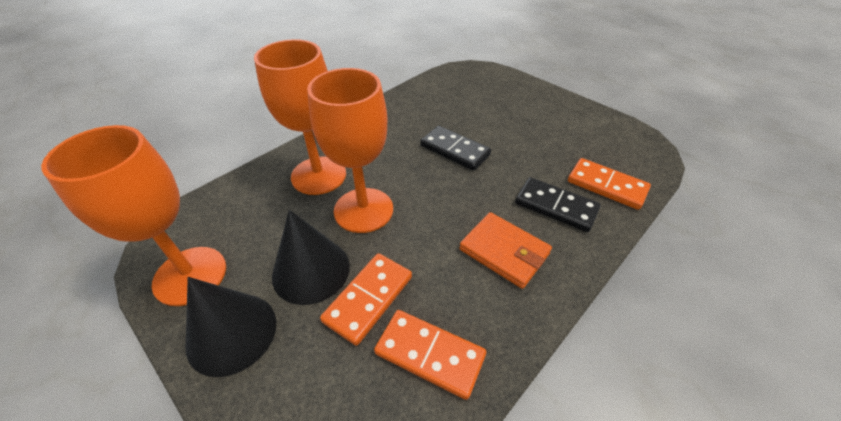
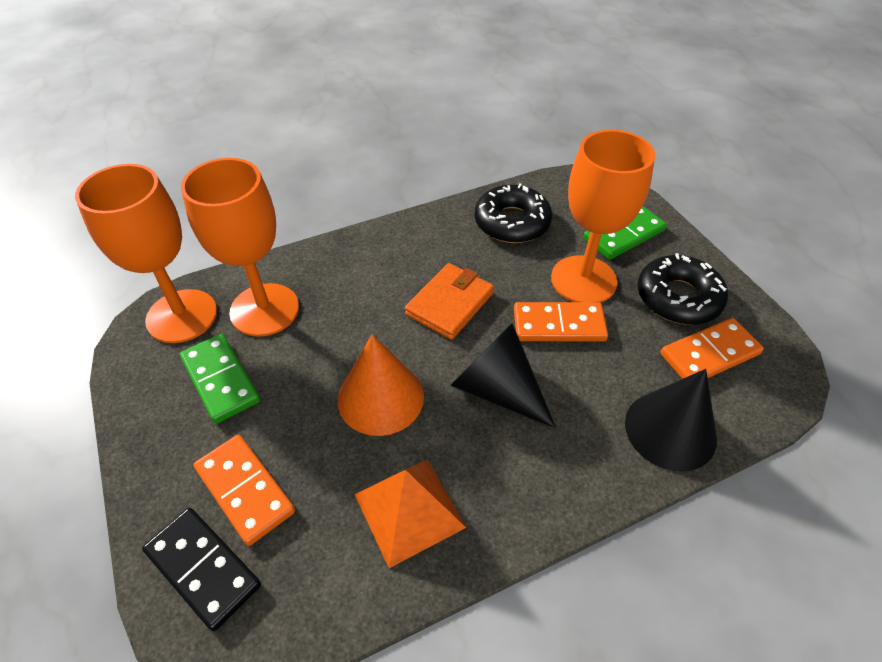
black domino: [420,126,491,170] [515,177,600,232] = 2 -> [142,508,261,631] = 1
black donut: none = 0 -> [475,183,552,243] [638,253,728,325] = 2
green domino: none = 0 -> [180,334,260,424] [583,206,667,260] = 2
orange cone: none = 0 -> [338,334,424,436] = 1
orange pyramid: none = 0 -> [355,459,466,568] = 1

